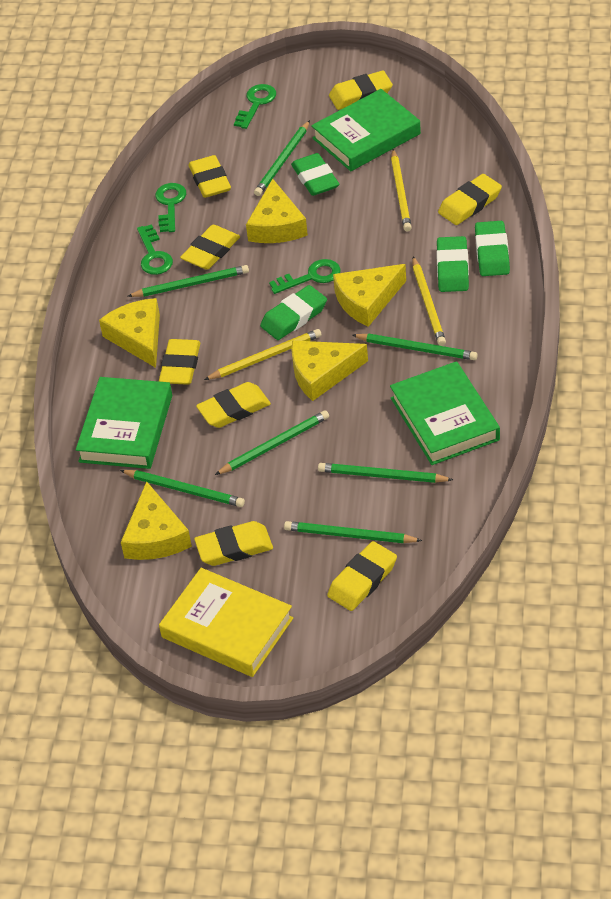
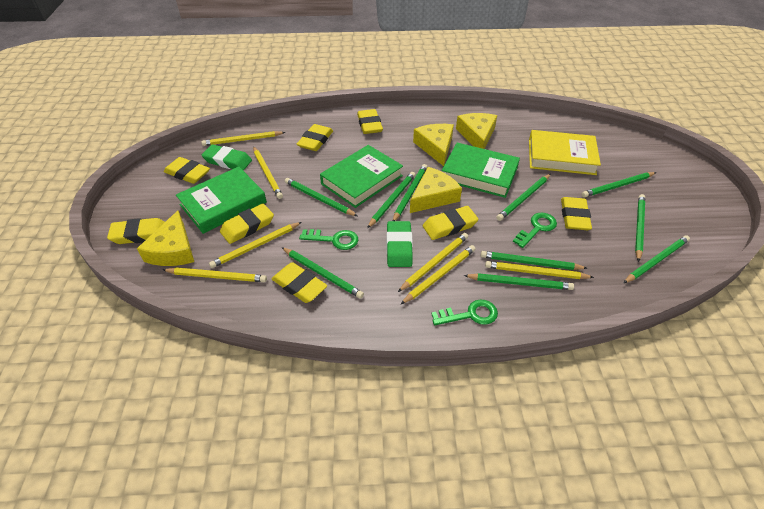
green eraser: [260,285,327,340] [291,153,339,196] [436,236,469,292] [475,221,510,276] = 4 -> [202,144,252,171] [387,221,413,267] = 2
green key: [137,224,173,275] [155,183,186,232] [234,84,276,129] [269,259,341,294] = 4 -> [299,229,358,250] [431,300,498,325] [513,212,557,248] = 3
green pencil: [120,470,245,507] [127,265,249,297] [215,410,329,475] [254,120,310,196] [284,521,422,543] [318,463,453,483] [352,334,478,360] = 7 -> [282,247,364,299] [285,178,357,216] [367,172,415,228] [393,164,427,221] [463,273,574,290] [481,251,588,270] [497,174,550,221] [582,172,656,197] [624,236,690,283] [635,194,645,262] = 10
yellow cheese: [99,298,160,368] [121,481,192,560] [246,179,308,243] [291,340,368,401] [333,264,406,327] = 5 -> [137,211,194,266] [410,167,462,213] [413,124,454,166] [456,113,497,149] = 4
yellow pencil: [204,329,322,380] [391,149,412,231] [412,257,446,346] = 3 -> [163,267,267,282] [201,131,286,146] [209,222,302,268] [253,146,283,199] [398,233,468,292] [401,245,475,304] [485,261,594,279] = 7

